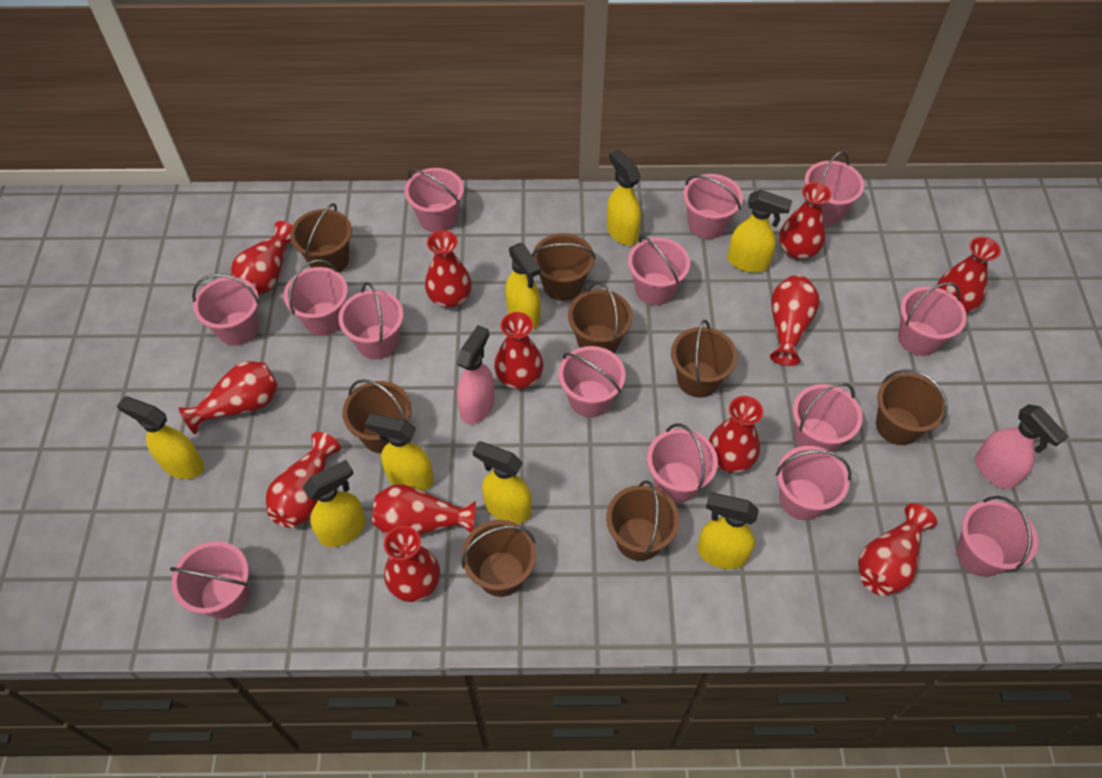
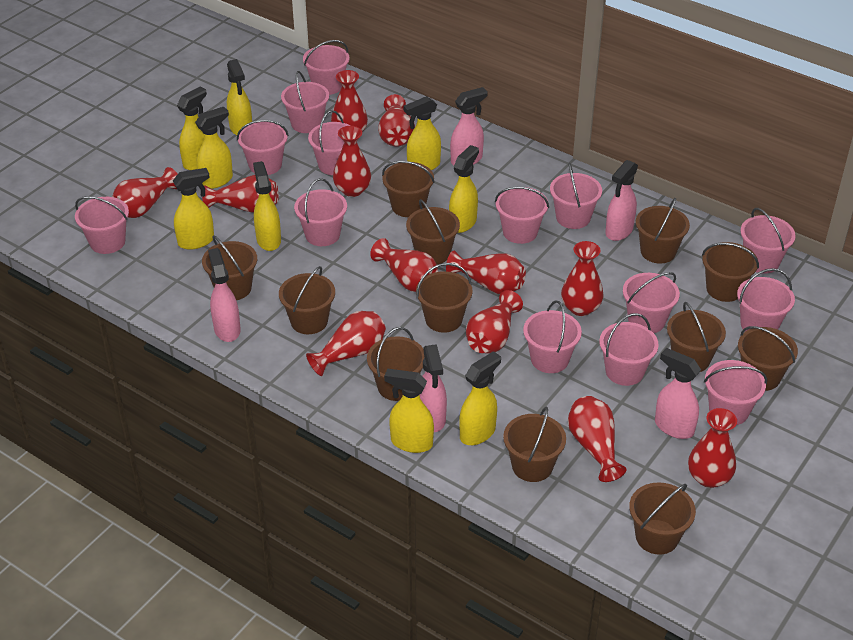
brown bucket: [290,203,352,273] [342,379,412,453] [462,520,537,597] [532,233,596,301] [568,282,633,353] [606,480,680,561] [671,320,738,398] [876,369,948,445] = 8 -> [202,235,257,300] [279,266,335,334] [367,327,425,401] [382,161,434,217] [406,199,460,264] [416,263,473,333] [503,407,566,482] [629,483,696,555] [636,198,690,264] [667,302,726,372] [702,242,759,302] [738,326,798,391] = 12
pink spray bottle: [457,325,494,424] [975,404,1068,489] = 2 -> [208,248,241,342] [420,344,447,432] [450,87,488,165] [605,160,638,241] [655,348,701,439] = 5
yellow spray bottle: [117,397,204,479] [302,460,366,547] [365,413,434,491] [473,441,532,524] [505,243,541,329] [607,149,641,245] [697,492,759,569] [728,190,792,273] = 8 -> [173,168,214,250] [177,87,207,170] [195,107,233,189] [227,59,252,135] [253,161,281,251] [384,369,434,453] [404,96,441,171] [449,145,479,233] [459,351,501,445] = 9

